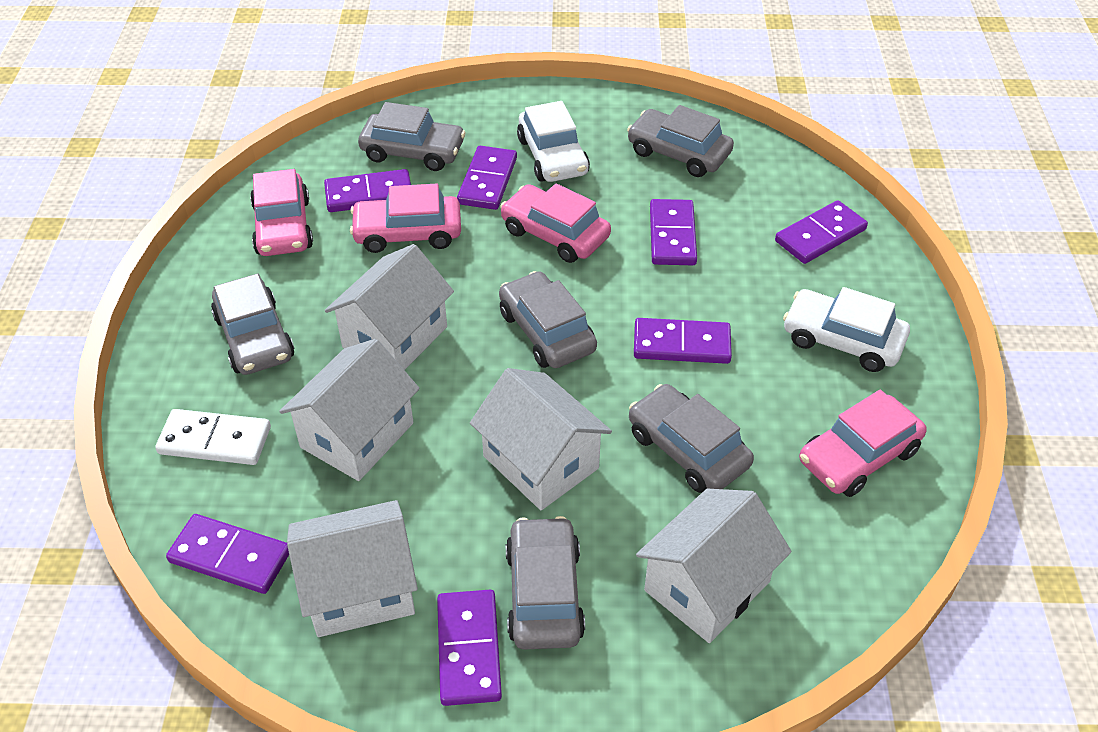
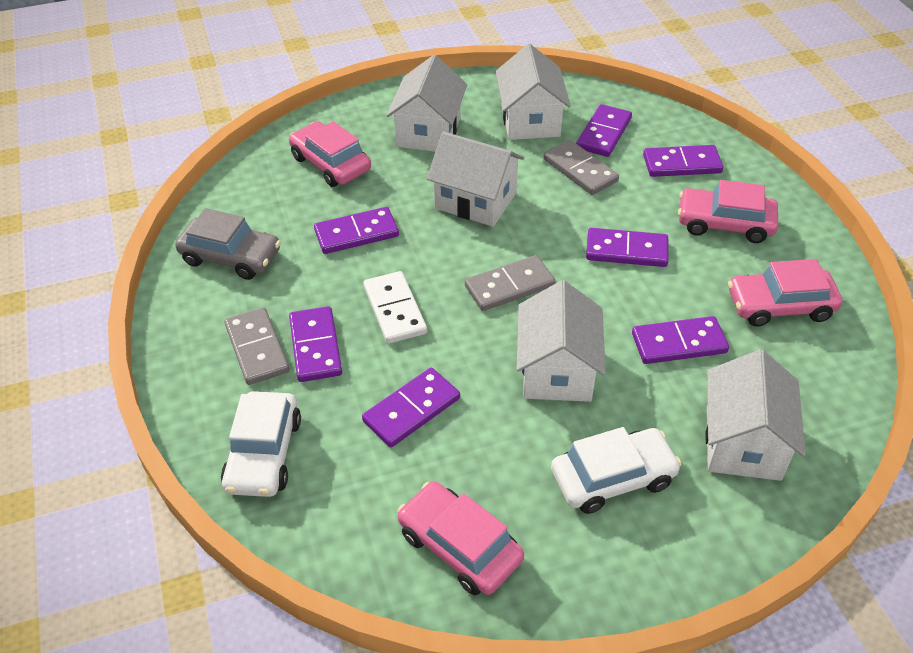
grey car: [211,274,294,375] [358,102,466,171] [499,271,597,368] [506,516,585,650] [627,105,734,177] [629,384,754,493] = 6 -> [175,208,281,280] = 1
grey domino: none = 0 -> [224,307,289,385] [465,255,555,311] [544,140,619,195] = 3

